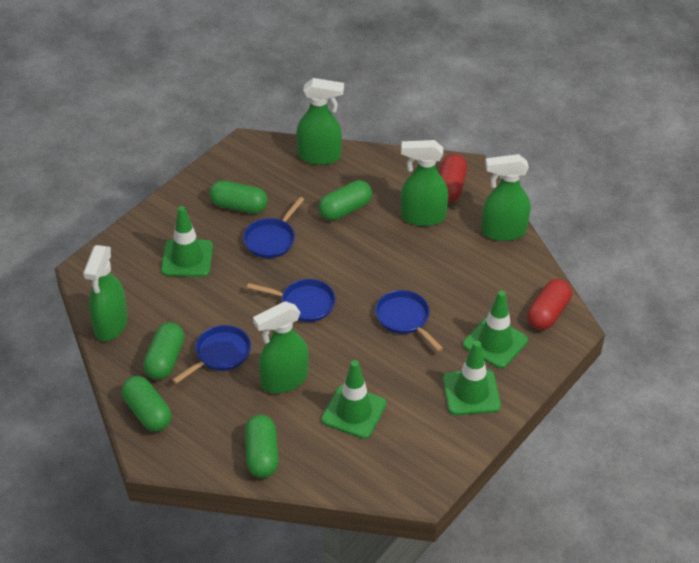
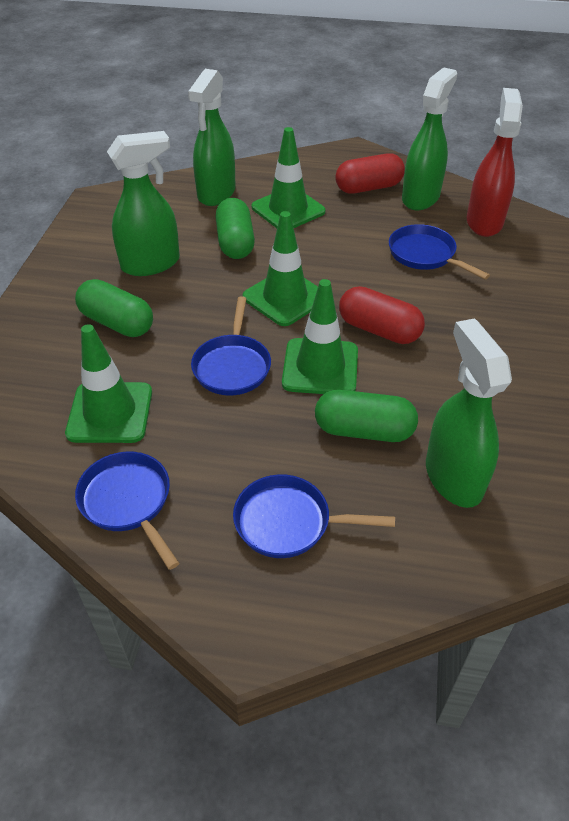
green capsule: [122,376,171,431] [143,322,185,380] [209,180,268,214] [245,415,279,478] [319,180,372,221] = 5 -> [75,279,153,337] [216,198,255,259] [315,390,418,442] = 3
green spray bottle: [83,245,128,341] [253,301,309,393] [296,78,344,165] [401,140,449,226] [481,154,530,241] = 5 -> [107,131,180,276] [188,69,236,206] [402,67,457,210] [426,318,512,508] = 4
red spray bottle: none = 0 -> [466,88,523,237] = 1

